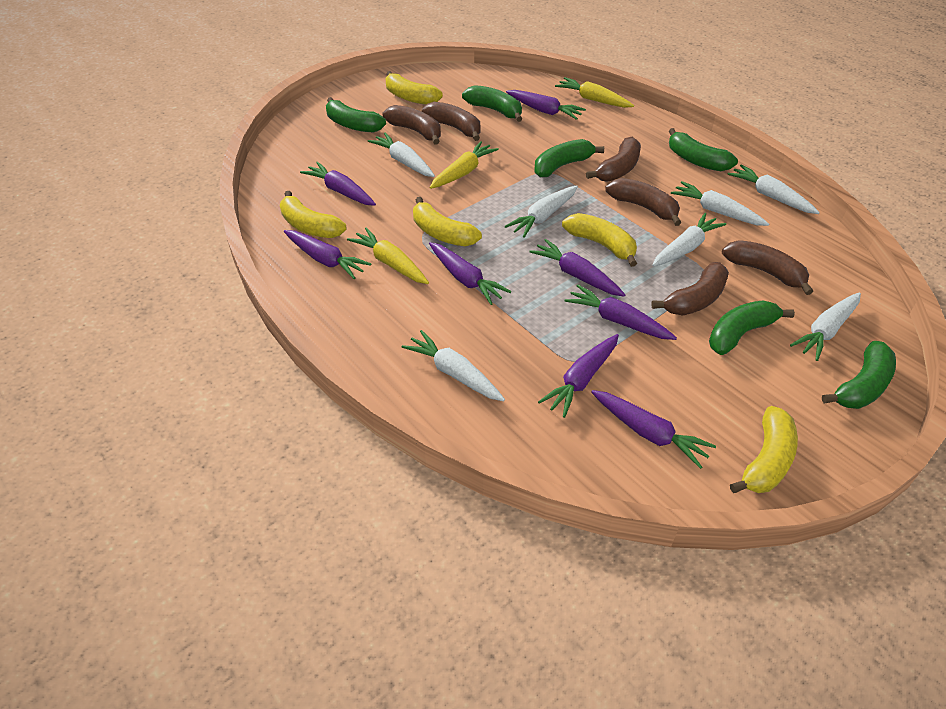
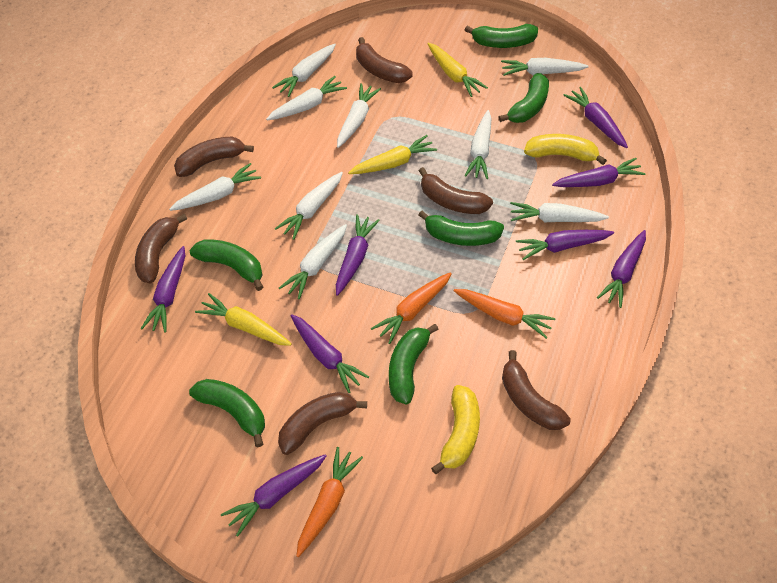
orange carrot: none = 0 -> [296,447,363,557] [371,272,452,344] [454,289,556,339] = 3
white carrot: [368,133,435,177] [401,330,505,401] [505,185,578,238] [652,213,726,267] [671,181,769,226] [727,165,820,214] [790,292,861,361] = 7 -> [169,163,261,211] [266,76,347,120] [272,44,336,97] [275,172,343,240] [279,224,347,299] [337,83,381,148] [465,110,492,179] [501,58,589,76] [510,202,609,222] = 9
yellow banana: [280,191,346,238] [385,71,443,105] [413,197,482,246] [562,213,637,267] [730,406,798,493] = 5 -> [431,385,480,474] [524,134,607,165] = 2

